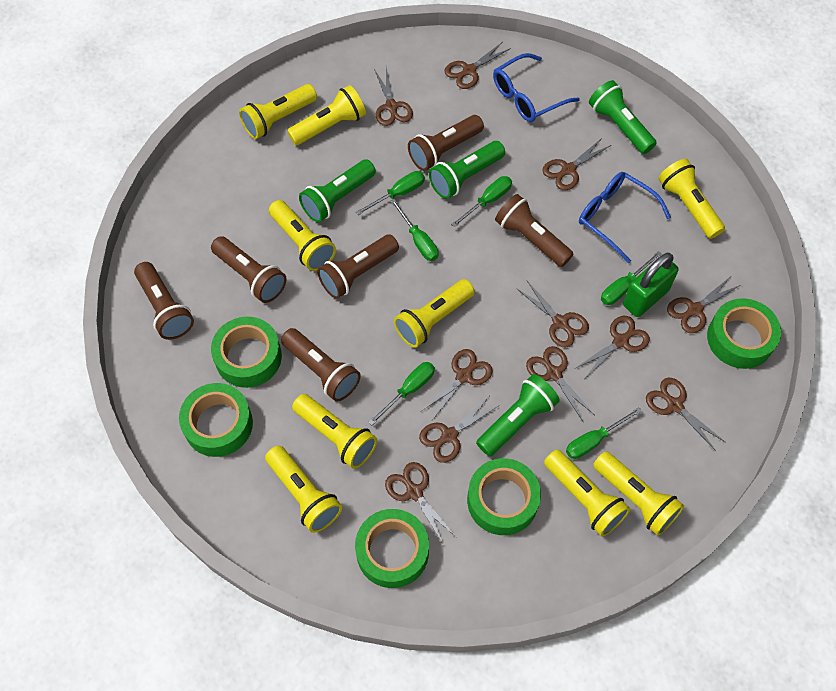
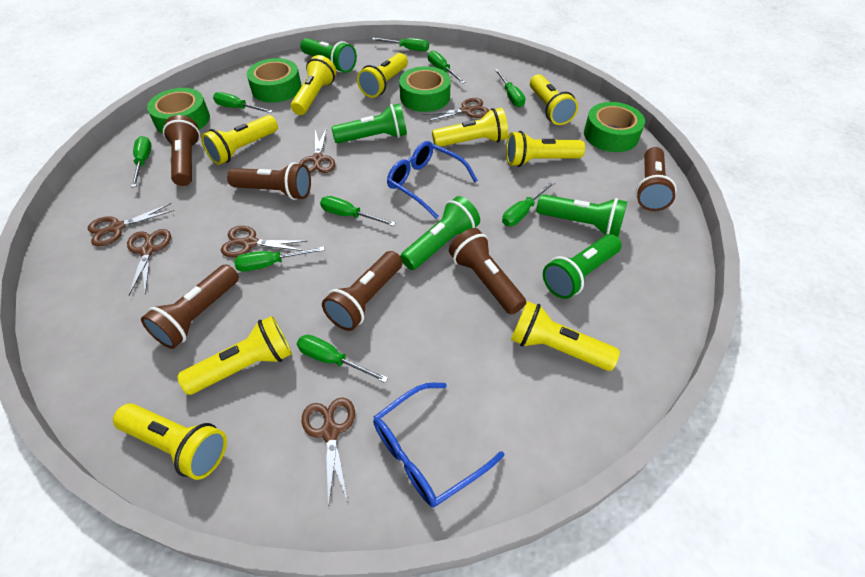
brown scissors: [374,67,413,126] [385,462,457,545] [419,396,500,463] [420,349,493,420] [444,43,511,89] [516,281,589,348] [526,346,594,421] [542,138,611,190] [574,316,650,378] [646,378,725,451] [667,276,741,333] = 11 -> [88,203,174,247] [127,229,171,295] [221,226,308,257] [299,128,335,173] [302,398,355,509] [422,98,489,122] = 6
green flashlight: [299,159,376,222] [429,141,505,199] [476,374,560,456] [589,80,657,154] = 4 -> [300,38,357,73] [331,103,407,143] [400,196,480,270] [536,194,627,237] [543,234,622,299] = 5
green padlock: [623,253,679,317] = 1 -> none = 0
green screwdriver: [356,171,425,215] [368,362,435,425] [391,199,439,261] [451,176,512,227] [566,407,642,459] [601,251,662,305] = 6 -> [131,136,152,188] [213,92,273,113] [234,246,325,272] [297,335,388,383] [320,196,395,226] [372,38,429,51] [428,51,465,84] [495,69,526,107] [502,181,555,226] = 9
green tape: [179,383,253,457] [211,317,282,388] [355,509,429,588] [467,458,541,535] [707,298,781,369] = 5 -> [147,88,210,134] [247,58,301,103] [399,66,451,112] [584,102,645,152] = 4

